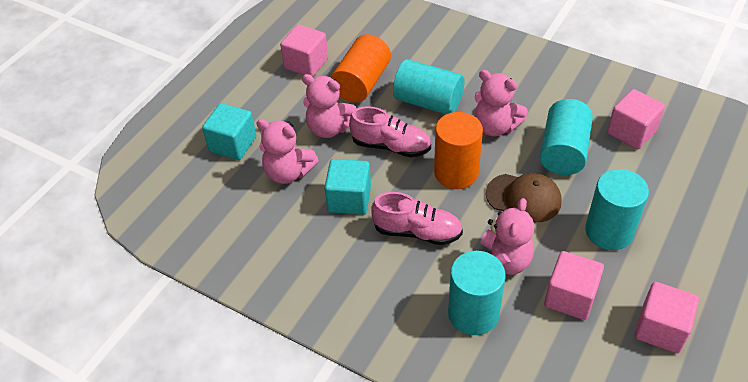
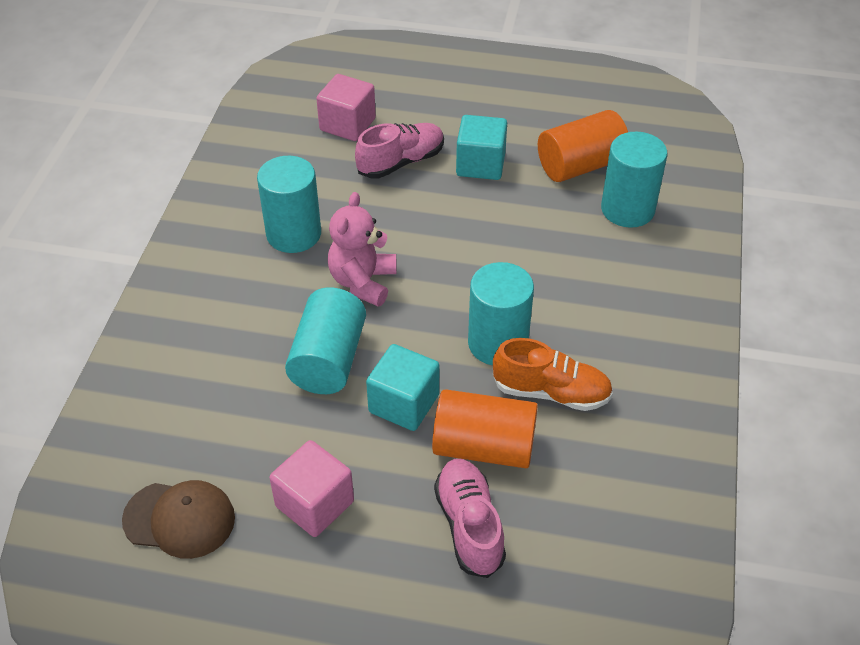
orange shoe: none = 0 -> [493,338,613,411] = 1
pink cube: [280,24,328,77] [544,251,604,320] [607,89,665,149] [635,282,699,353] = 4 -> [270,440,354,537] [316,74,376,141] = 2
pink teddy bear: [257,119,319,184] [302,74,357,138] [475,70,528,136] [480,198,534,275] = 4 -> [328,192,396,307] = 1

